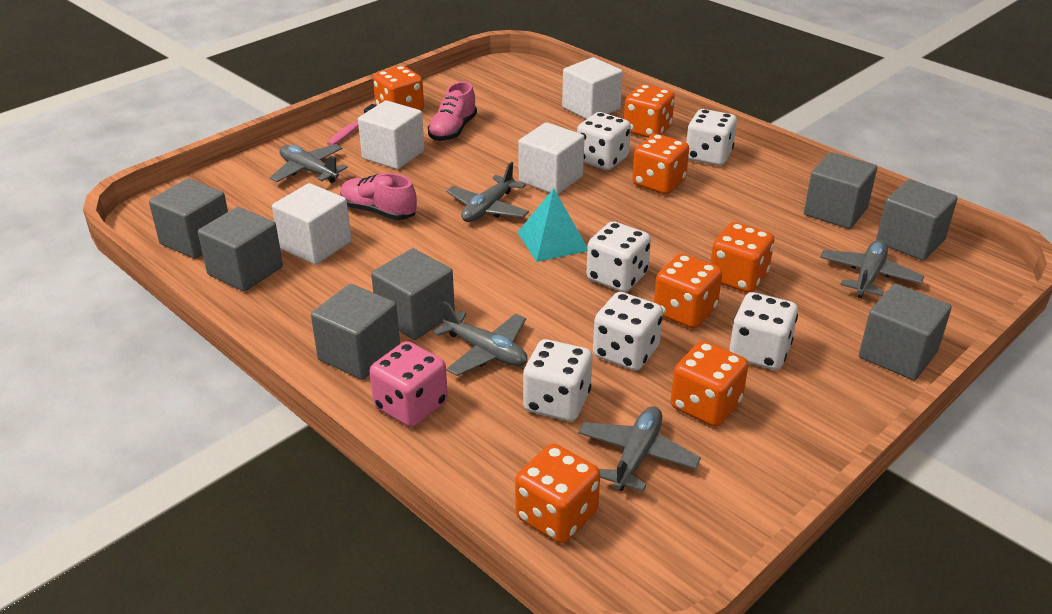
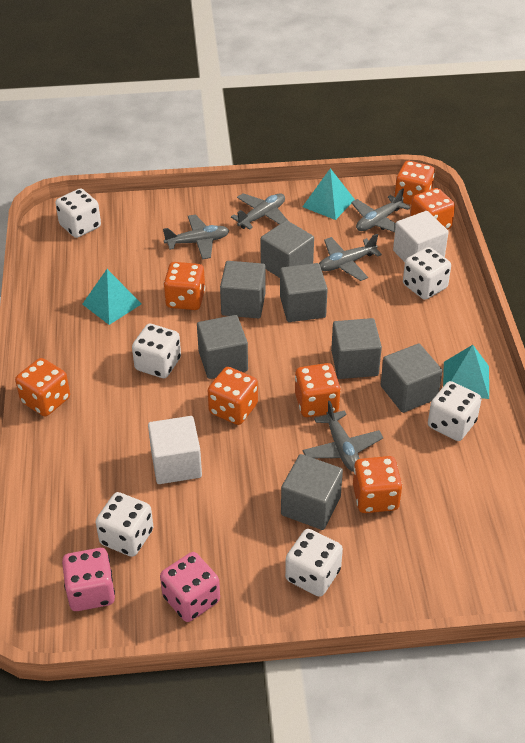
pink dice: [369,341,448,427] = 1 -> [62,548,115,611] [160,552,220,622] = 2
pink shoe: [340,173,417,220] [428,81,477,141] = 2 -> none = 0
pink toothbrush: [327,104,377,146] = 1 -> none = 0
turquoise pyramid: [517,188,588,262] = 1 -> [82,269,141,325] [302,168,355,220] [443,345,489,399] = 3
white cube: [272,183,352,265] [358,100,425,169] [518,122,585,194] [562,57,623,119] = 4 -> [148,416,202,484] [393,211,448,262] = 2

